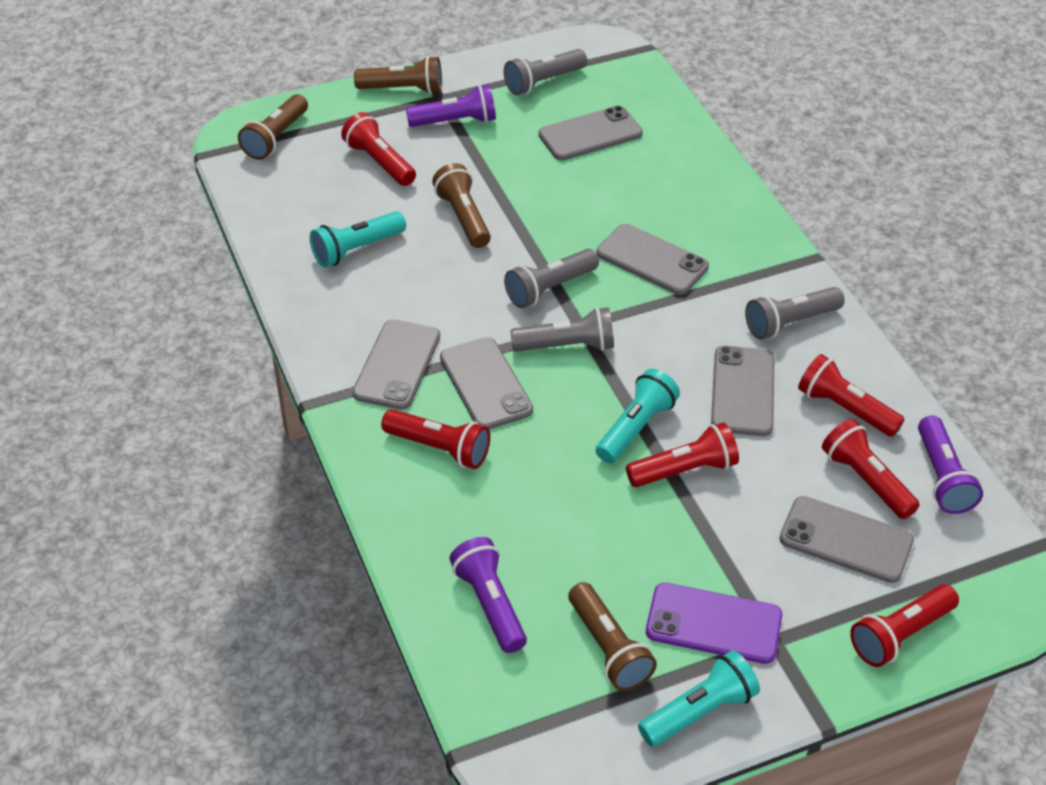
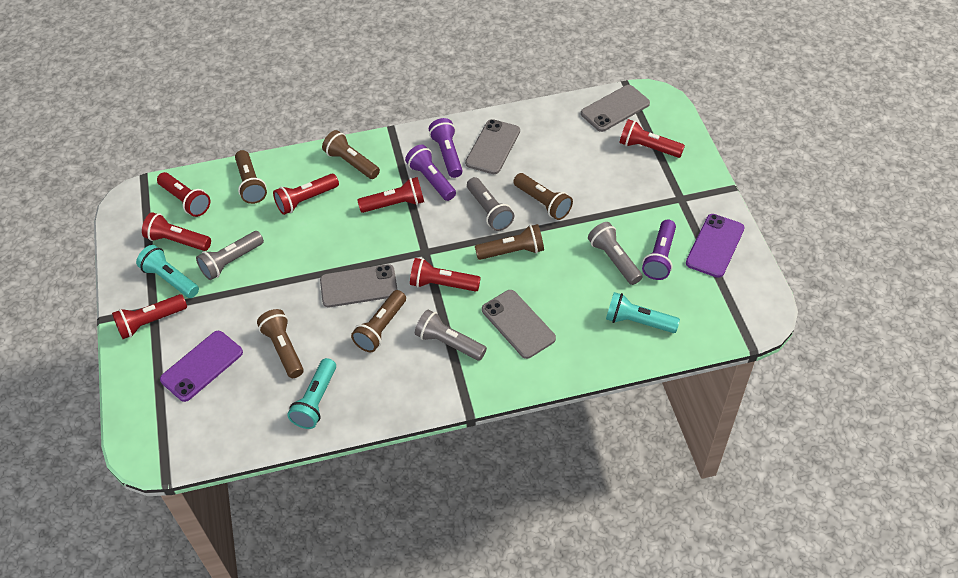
brown flashlight: [238,94,308,160] [354,56,442,94] [432,163,491,248] [568,582,657,691] = 4 -> [235,150,267,204] [257,309,304,378] [322,130,380,179] [351,290,406,352] [475,224,544,260] [513,173,573,220] = 6
grey phone: [353,319,440,410] [440,337,533,429] [538,106,643,161] [596,224,709,295] [711,346,775,436] [780,496,914,583] = 6 -> [320,264,398,307] [465,119,520,174] [482,290,556,359] [581,85,650,132] = 4
purple phone: [646,583,782,664] = 1 -> [160,331,243,402] [686,214,745,278] = 2
red flashlight: [341,112,416,186] [381,409,490,469] [626,422,739,487] [798,354,904,437] [822,419,920,519] [850,584,959,667] = 6 -> [112,294,187,339] [142,212,211,251] [157,172,210,217] [273,174,339,215] [357,177,424,213] [410,258,481,292] [620,119,685,158] = 7

